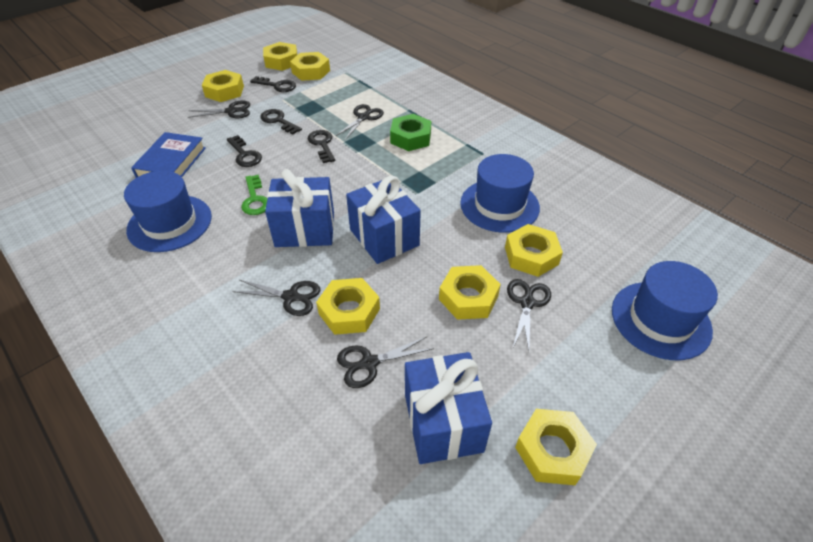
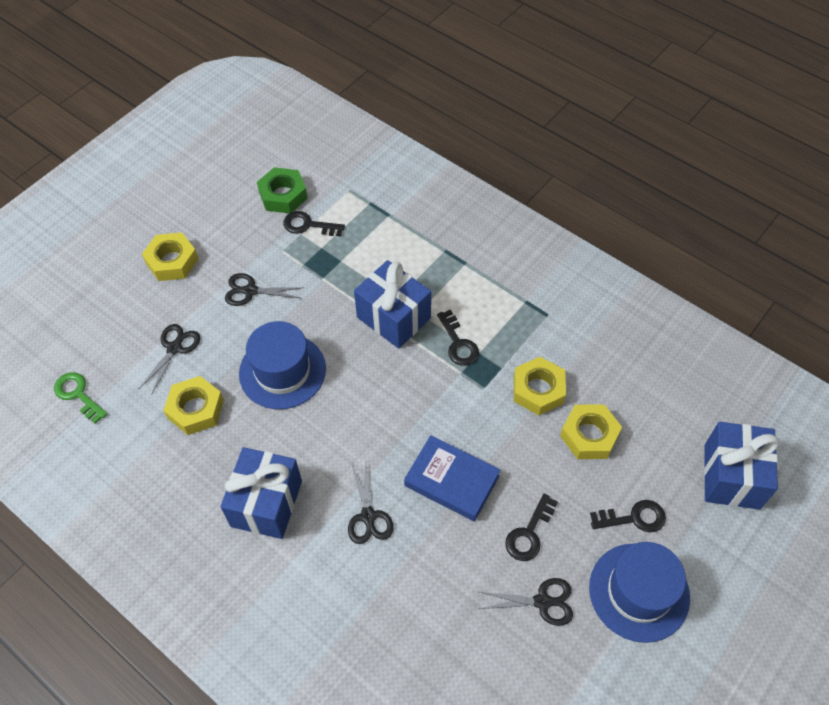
black scissors: [188,100,250,118] [232,280,320,316] [336,104,384,140] [337,337,434,388] [507,279,551,351] = 5 -> [139,324,200,395] [225,273,304,306] [348,463,394,544] [479,578,573,626] = 4
blue hat: [124,170,212,252] [460,154,540,233] [612,261,718,360] = 3 -> [239,321,326,409] [589,542,690,643] = 2
yellow nut: [202,70,244,102] [263,42,298,71] [290,52,330,81] [316,278,380,335] [439,265,501,320] [505,224,563,277] [515,409,597,485] = 7 -> [142,232,198,281] [163,376,224,435] [514,357,566,415] [560,404,622,459] = 4

